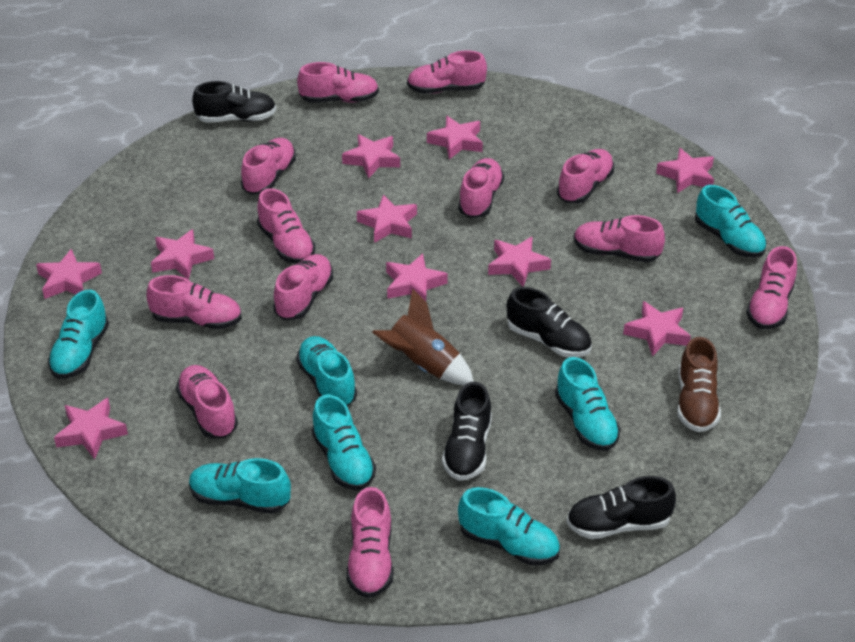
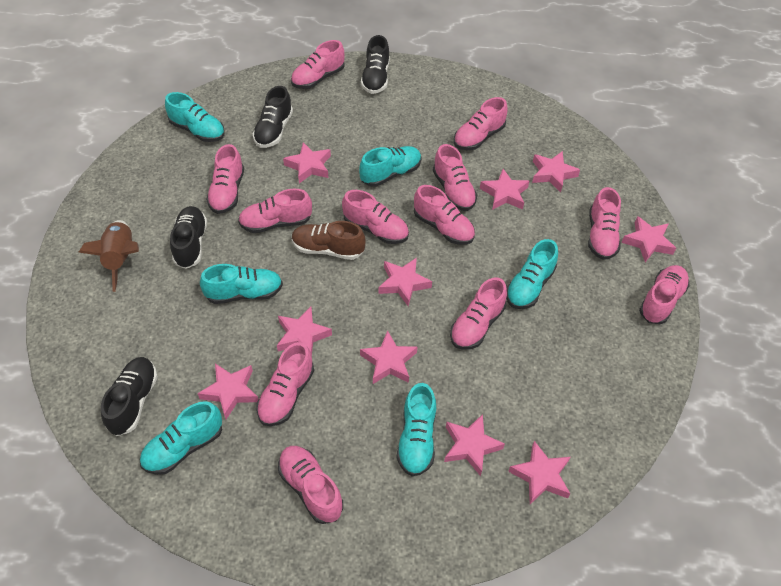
turquoise shoe: [48,290,109,379] [189,458,291,514] [296,336,357,407] [312,394,376,490] [458,487,560,565] [555,357,621,451] [695,185,767,258] = 7 -> [140,401,222,475] [165,92,225,142] [200,264,283,304] [359,146,422,187] [396,383,436,476] [506,239,558,309] = 6

